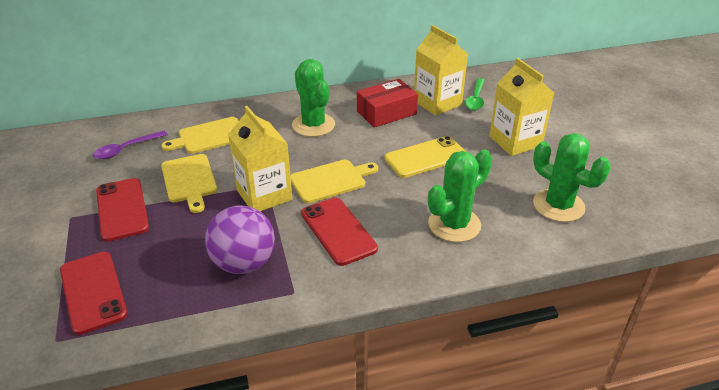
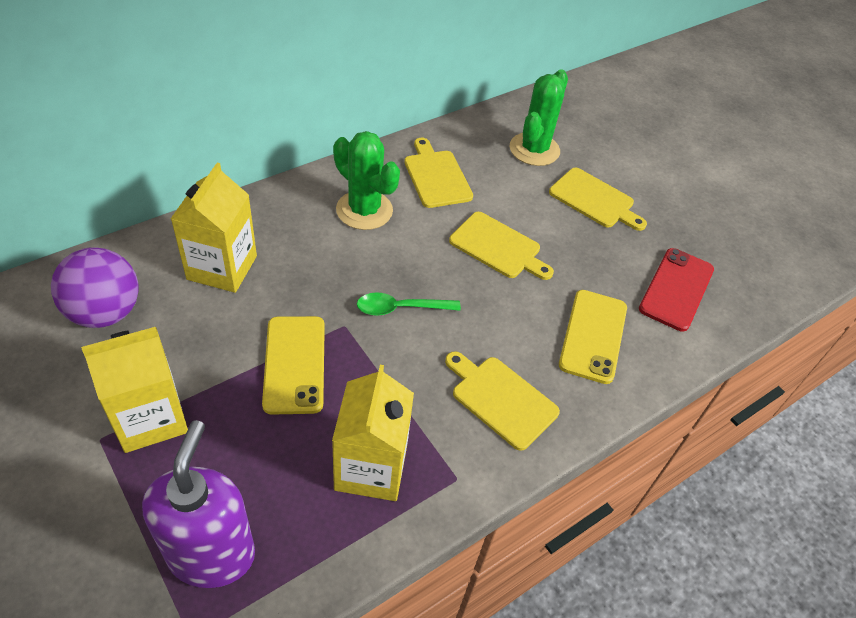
green cactus: [292,59,335,137] [428,150,492,242] [533,133,611,222] = 3 -> [333,131,400,230] [510,70,568,166] = 2
purple soap dispenser: none = 0 -> [142,420,255,588] = 1
purple spoon: [93,131,168,159] = 1 -> none = 0
red box: [357,79,418,128] = 1 -> none = 0
red phone: [60,252,128,335] [96,178,149,242] [301,198,378,266] = 3 -> [639,248,714,332] = 1
yellow cutting board: [161,117,238,154] [161,154,217,213] [290,159,378,203] = 3 -> [404,138,473,208] [445,351,560,451] [449,212,554,280] [549,167,647,231] = 4
yellow phone: [384,136,466,178] = 1 -> [262,316,325,415] [559,290,627,384] = 2

